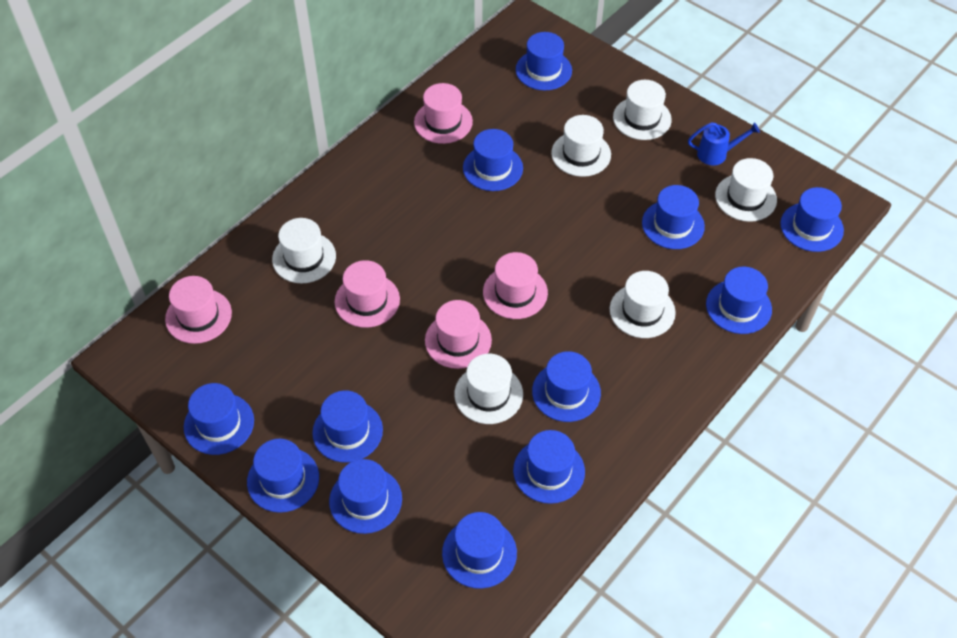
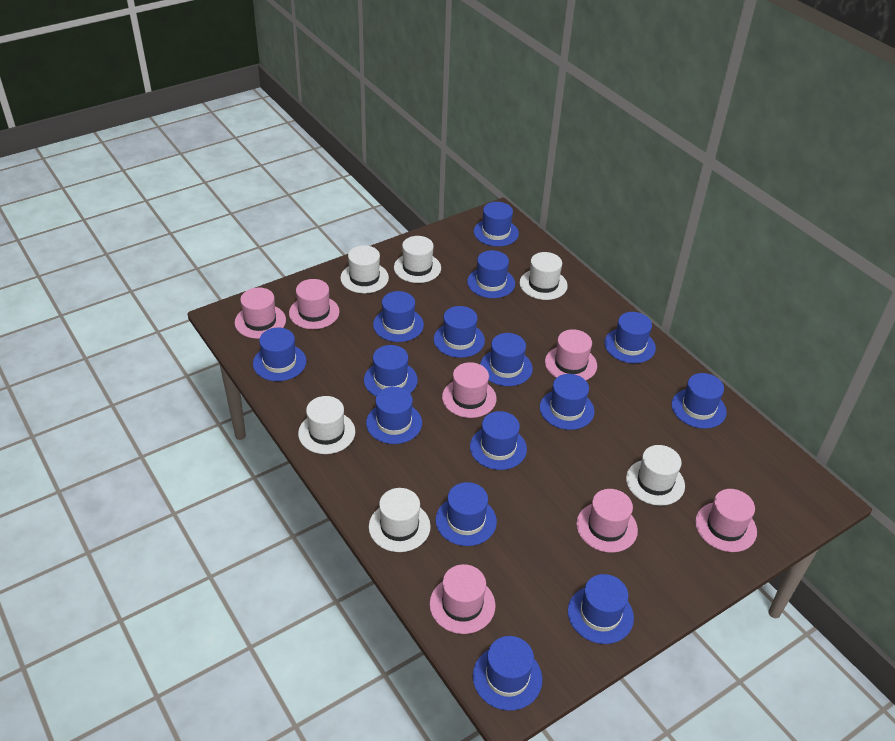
blue hat: [184,383,254,455] [247,439,319,513] [312,390,383,463] [329,459,402,534] [442,512,517,589] [463,129,523,191] [513,430,585,504] [516,32,572,90] [532,351,601,422] [642,185,705,249] [706,267,772,334] [780,187,844,252] = 12 -> [253,328,306,381] [364,345,418,396] [366,387,422,444] [373,291,424,342] [434,306,485,358] [435,482,497,546] [467,250,515,298] [470,411,527,470] [473,636,542,711] [474,202,519,247] [480,333,533,386] [540,374,595,430] [568,574,634,644] [604,312,656,363] [671,373,727,429] = 15
blue watering can: [688,122,760,165] = 1 -> none = 0
pink hat: [165,276,232,344] [335,260,400,328] [414,83,473,144] [425,300,492,369] [483,252,548,319] = 5 -> [235,287,286,339] [289,279,340,329] [430,564,495,634] [442,362,497,418] [545,329,597,380] [576,489,638,553] [695,489,757,552] = 7

